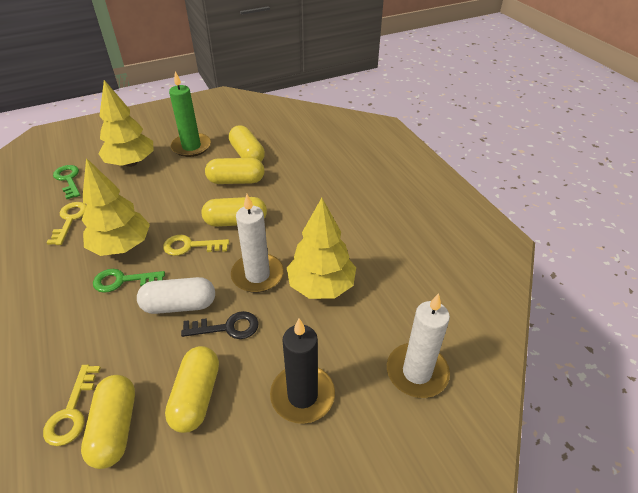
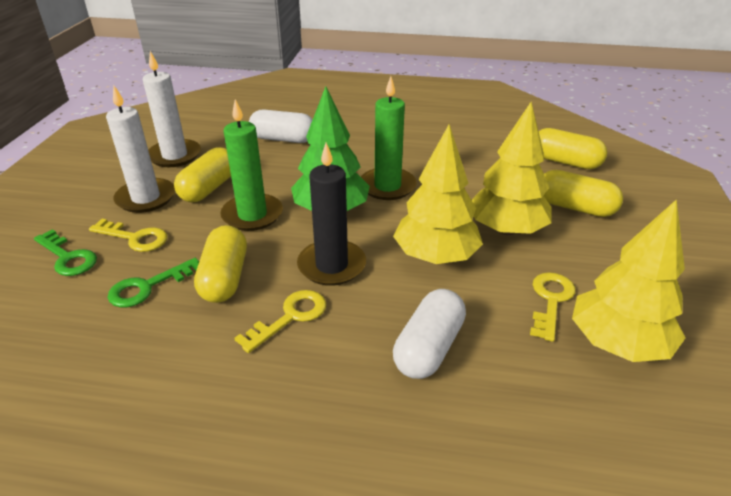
black key: [181,311,259,339] = 1 -> none = 0
green candle: [169,71,211,157] = 1 -> [220,99,283,231] [361,76,417,200] = 2
green tree: none = 0 -> [291,86,370,211] = 1
white capsule: [137,277,215,314] = 1 -> [249,109,313,143] [393,289,466,379] = 2
yellow capsule: [81,375,135,469] [165,346,219,433] [202,197,267,227] [205,158,265,184] [229,125,265,162] = 5 -> [174,147,231,202] [194,225,247,303] [539,128,607,169] [543,170,623,217] = 4

